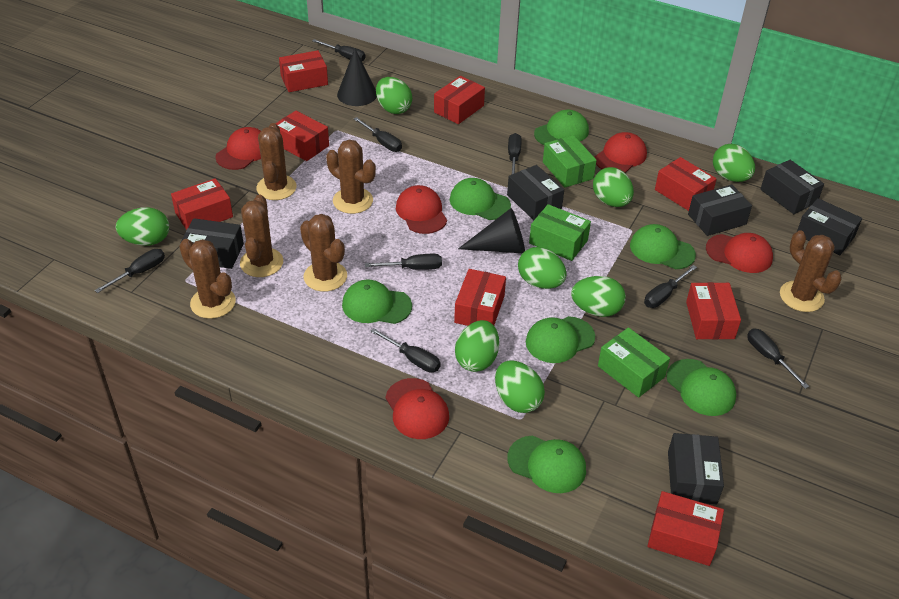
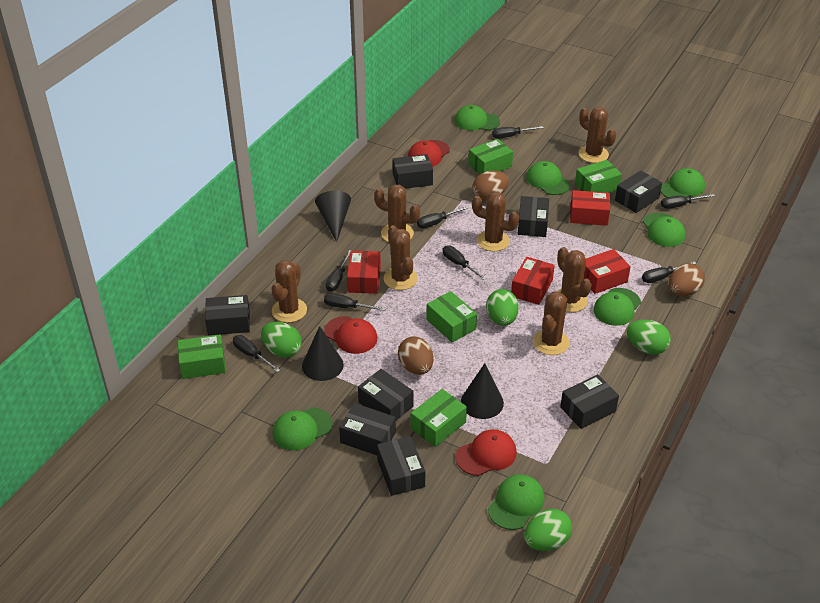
black box: [180,218,244,269] [507,165,564,220] [668,433,724,504] [688,185,752,236] [760,160,824,214] [797,198,862,255] = 6 -> [205,295,250,335] [339,403,396,455] [358,369,413,420] [377,436,425,496] [393,154,433,189] [518,196,549,237] [560,374,619,429] [615,170,662,213] = 8
black cone: [337,49,377,106] [458,208,525,253] = 2 -> [302,326,344,381] [315,191,351,242] [461,363,504,419] = 3
brown cactus: [179,239,236,319] [240,195,283,277] [256,123,297,200] [300,214,347,292] [326,140,376,214] [780,230,842,312] = 6 -> [271,260,307,323] [374,185,420,242] [384,225,418,290] [472,192,519,251] [533,292,570,355] [556,247,592,312] [579,107,616,163] = 7
brown egg: none = 0 -> [398,336,433,375] [473,171,509,200] [669,263,705,296] = 3
green box: [529,204,591,261] [543,135,597,188] [598,327,670,398] = 3 -> [178,334,226,379] [411,389,467,447] [427,291,477,343] [468,139,513,174] [575,160,622,193] = 5
green egg: [116,207,169,246] [376,77,412,114] [455,320,499,372] [495,360,545,413] [518,247,567,289] [571,276,626,317] [593,167,634,207] [713,144,755,182] = 8 -> [261,322,302,358] [486,289,519,326] [524,509,572,551] [627,320,671,355] = 4
red box: [171,178,233,230] [275,111,329,161] [279,50,328,92] [434,76,485,124] [454,269,506,326] [647,491,724,566] [655,157,717,211] [686,282,741,339] = 8 -> [347,251,381,294] [511,257,555,305] [570,190,610,226] [584,249,631,294] = 4
red cap: [215,127,261,170] [385,378,449,439] [396,185,447,234] [594,132,647,173] [706,233,773,273] = 5 -> [324,316,378,354] [408,140,450,167] [456,429,517,476] = 3

